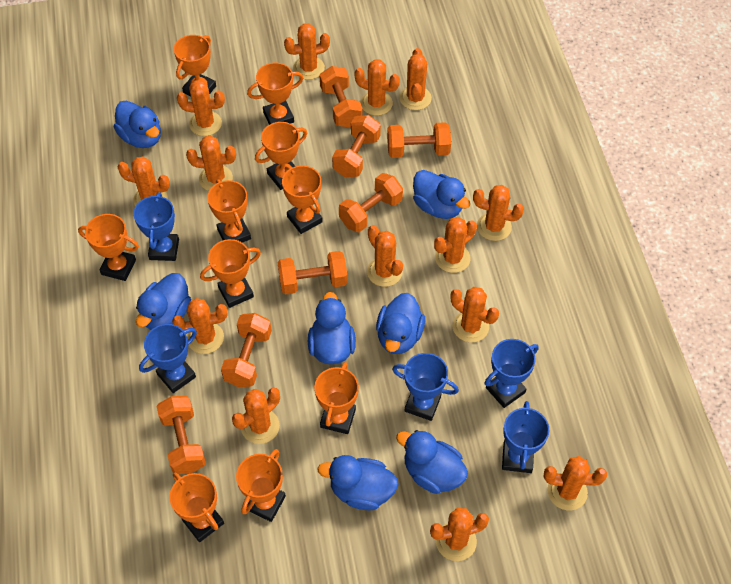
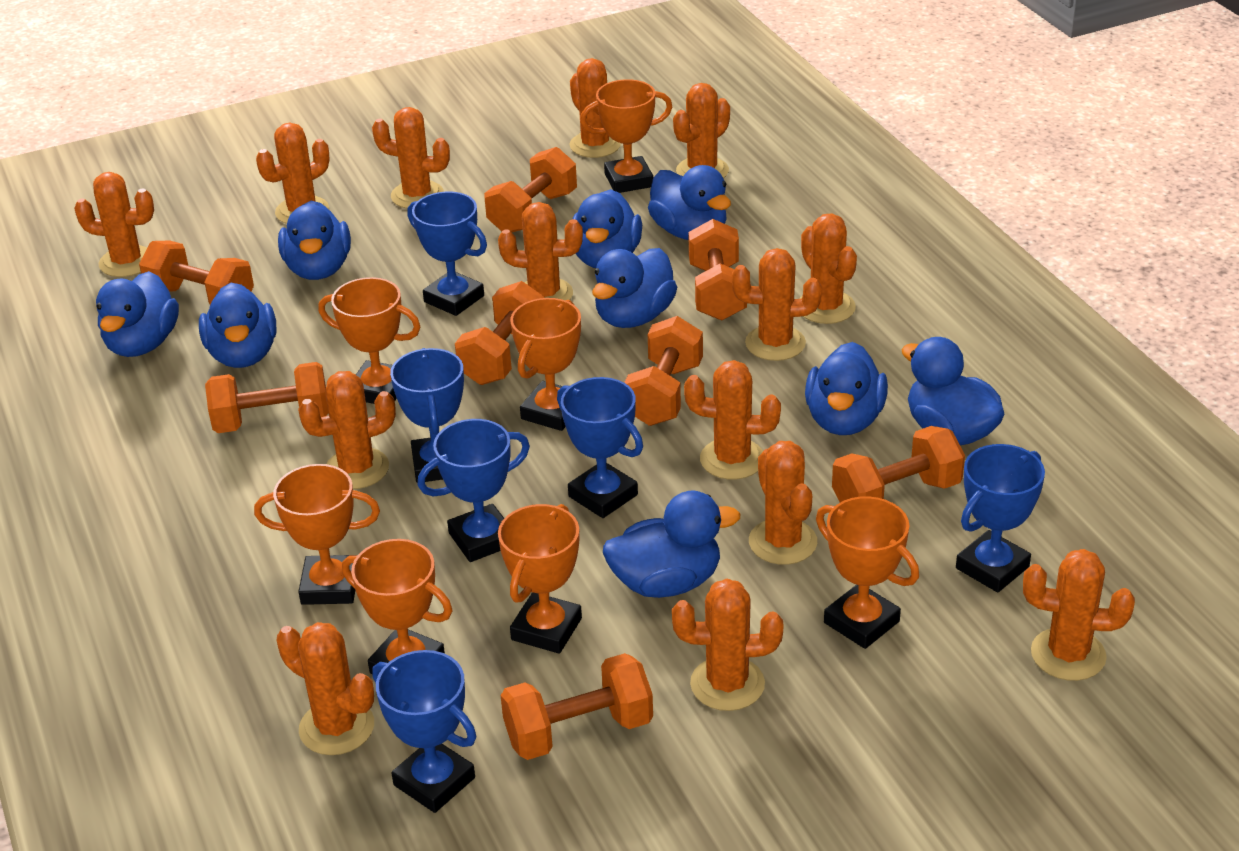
blue duck: [114,101,161,148] [136,273,191,330] [308,292,356,364] [317,455,398,510] [376,293,425,354] [396,430,468,494] [413,170,470,219] = 7 -> [96,271,179,357] [199,283,277,368] [278,201,351,280] [572,189,642,268] [592,248,677,328] [603,490,740,598] [648,165,731,240] [805,342,888,435] [901,337,1005,445] = 9
blue trophy: [133,192,179,261] [139,324,197,393] [392,353,459,421] [484,339,539,408] [502,401,549,473] = 5 -> [372,650,476,813] [390,348,464,483] [407,192,487,316] [417,419,530,562] [557,377,643,518] [956,444,1045,592] = 6
orange dumbbell: [156,396,206,474] [221,313,272,387] [277,251,348,295] [320,66,362,127] [332,115,381,177] [339,173,403,232] [387,122,451,158] = 7 -> [139,240,254,305] [205,362,329,433] [455,281,545,385] [484,147,577,232] [501,653,653,760] [624,316,703,426] [688,219,747,321] [832,426,965,502] = 8
orange trophy: [78,214,139,281] [169,473,224,542] [174,35,216,96] [200,239,261,308] [207,179,251,243] [236,449,286,522] [247,62,303,125] [255,122,307,190] [282,165,323,234] [314,362,359,434] = 10 -> [254,464,380,605] [318,277,420,404] [342,539,452,674] [498,504,582,654] [510,298,581,431] [580,79,672,193] [816,496,919,649] = 7

